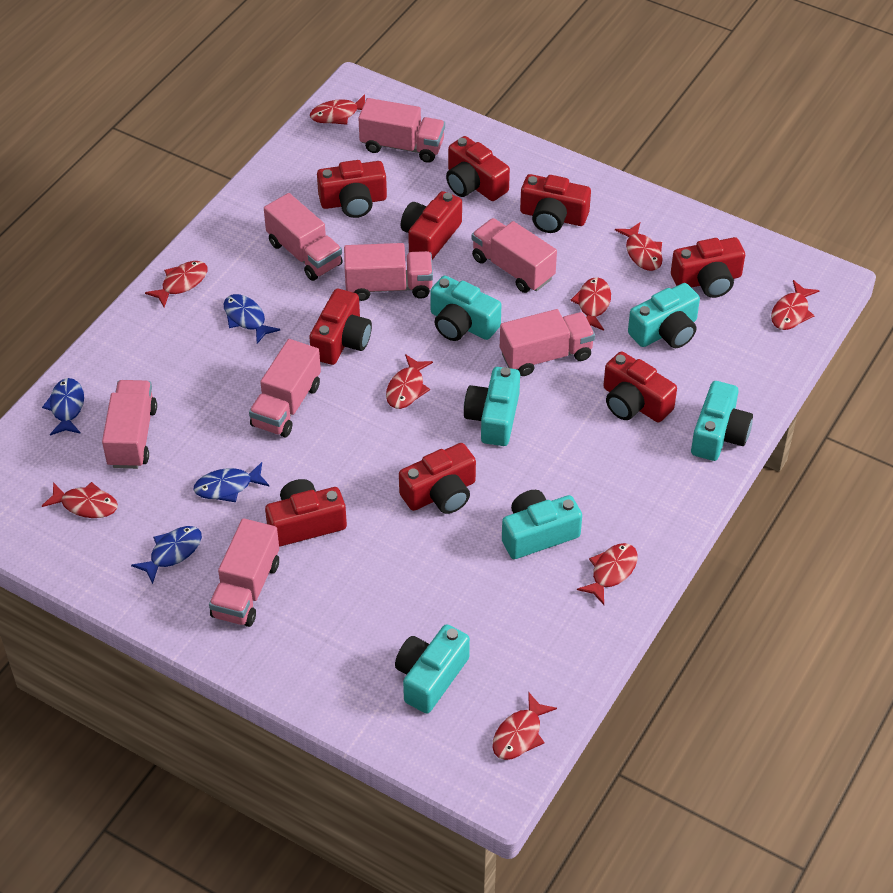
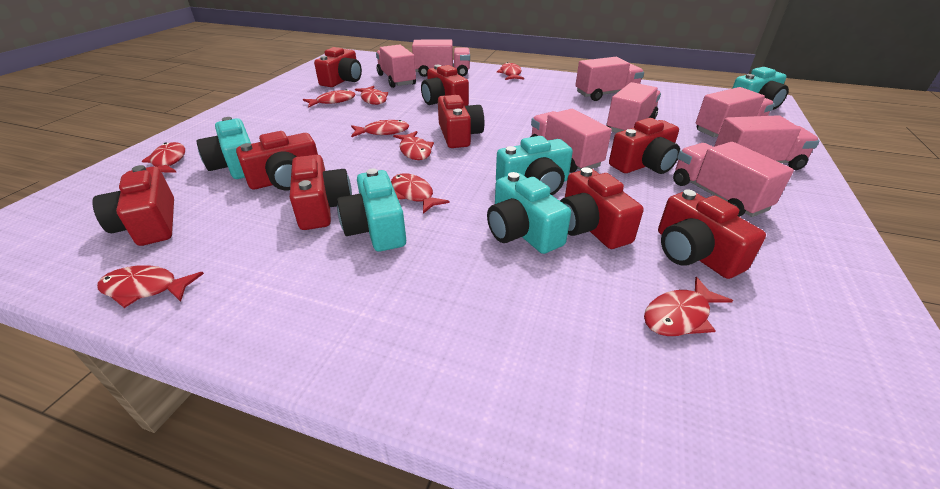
blue fish: [42,378,84,436] [131,526,202,584] [194,462,270,502] [223,294,281,344] = 4 -> none = 0
turquoise camera: [395,624,470,713] [430,276,501,341] [464,367,520,446] [502,490,582,559] [628,283,700,348] [691,381,753,461] = 6 -> [197,117,251,179] [337,169,406,252] [487,172,571,254] [496,136,573,195] [732,67,789,110] = 5

